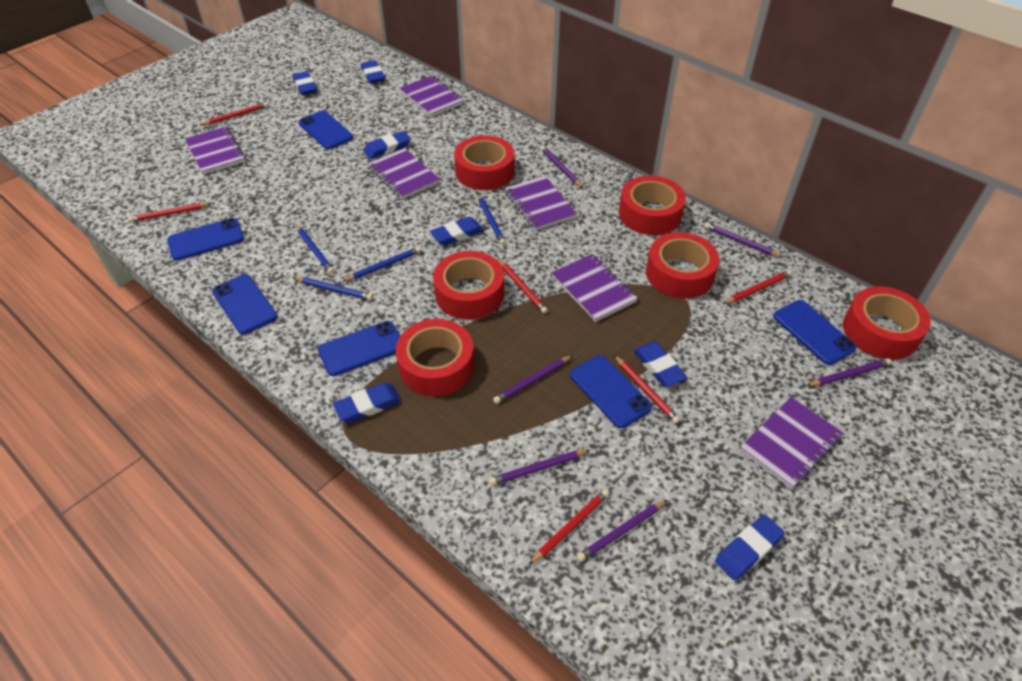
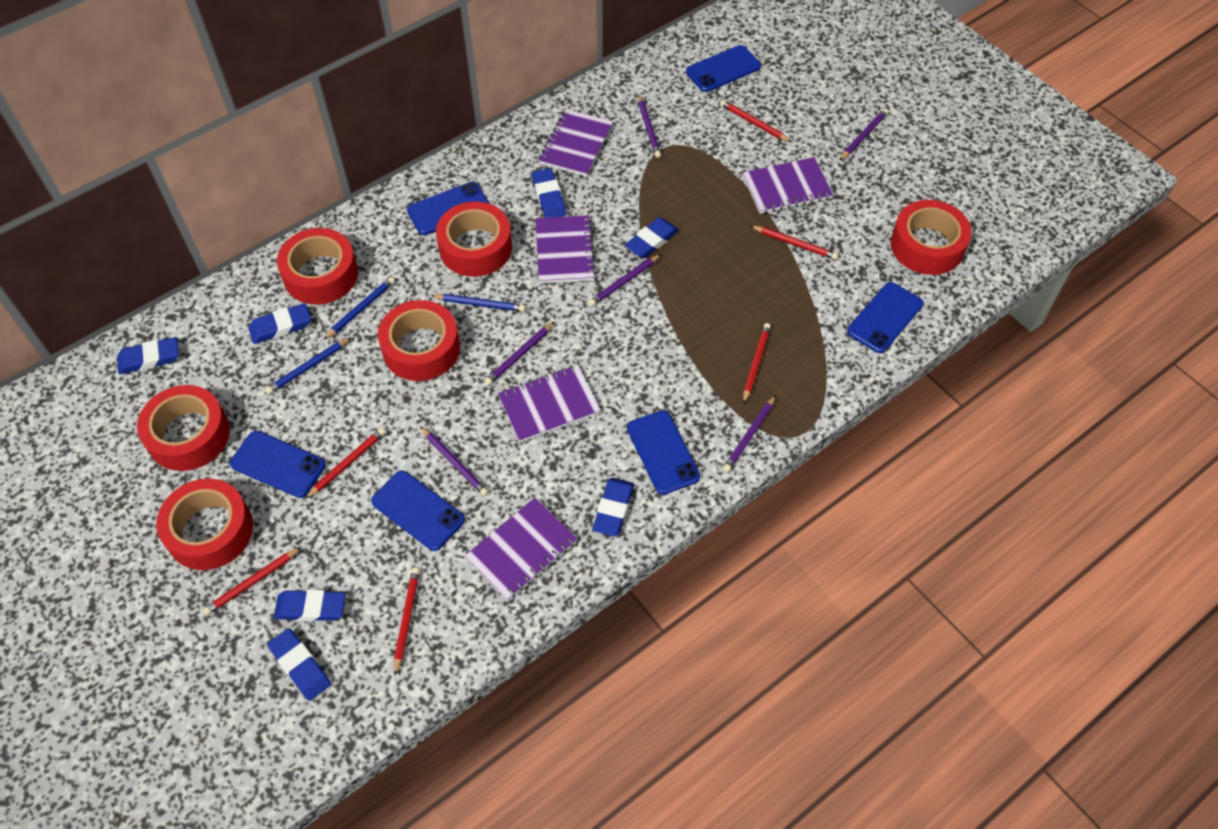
blue pencil: [292,277,373,300] [296,225,334,274] [343,247,421,281] [478,194,506,245] = 4 -> [265,337,351,394] [323,277,395,340] [431,294,525,312] = 3
purple notebook: [185,126,246,175] [368,148,440,199] [399,76,464,117] [505,176,577,231] [552,254,638,322] [740,397,843,489] = 6 -> [465,498,577,601] [498,365,601,442] [535,215,596,283] [539,109,613,177] [743,157,833,214] = 5

